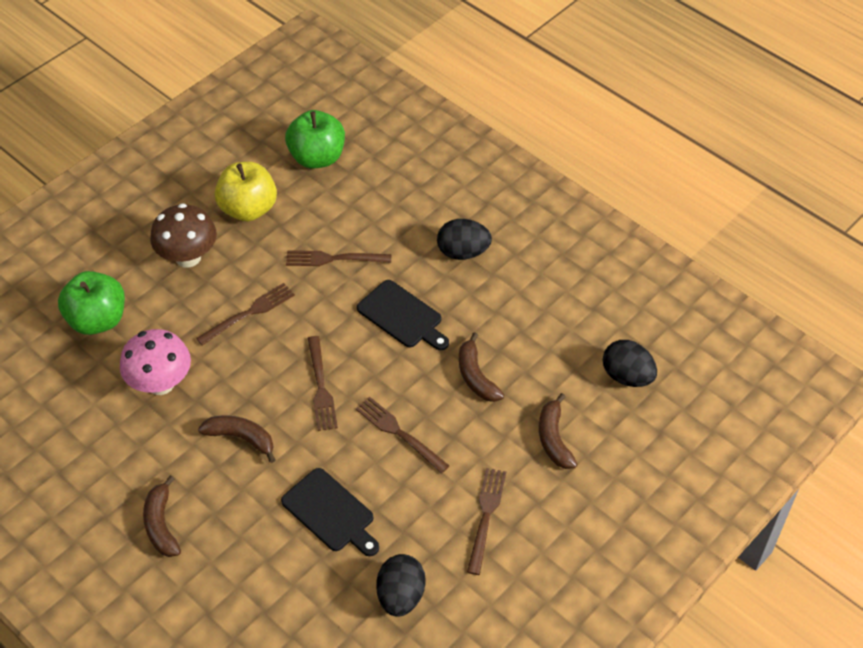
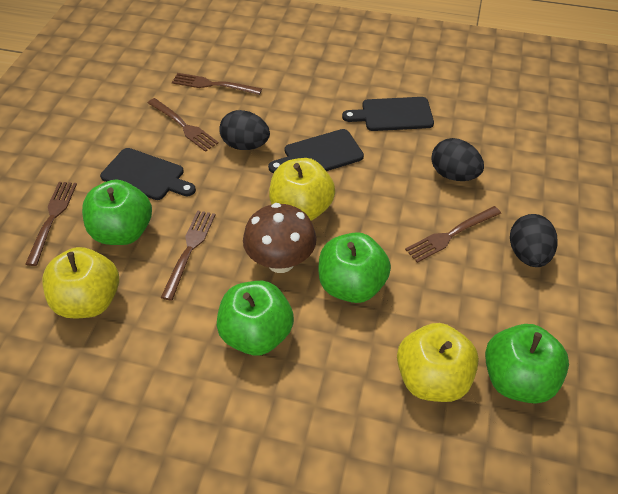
black cutting board: [281,468,379,556] [357,280,449,350] = 2 -> [100,148,196,200] [268,129,364,173] [342,97,434,131] = 3
brown banana: [143,475,181,557] [198,416,275,463] [459,332,504,402] [539,393,577,469] = 4 -> none = 0
green apple: [58,271,125,335] [285,110,345,168] = 2 -> [82,179,152,245] [217,281,294,355] [319,232,391,303] [485,324,569,404] = 4
pink mushroom: [120,329,191,395] = 1 -> none = 0
yellow apple: [215,162,277,222] = 1 -> [42,247,119,319] [269,158,335,221] [397,323,479,402] = 3

